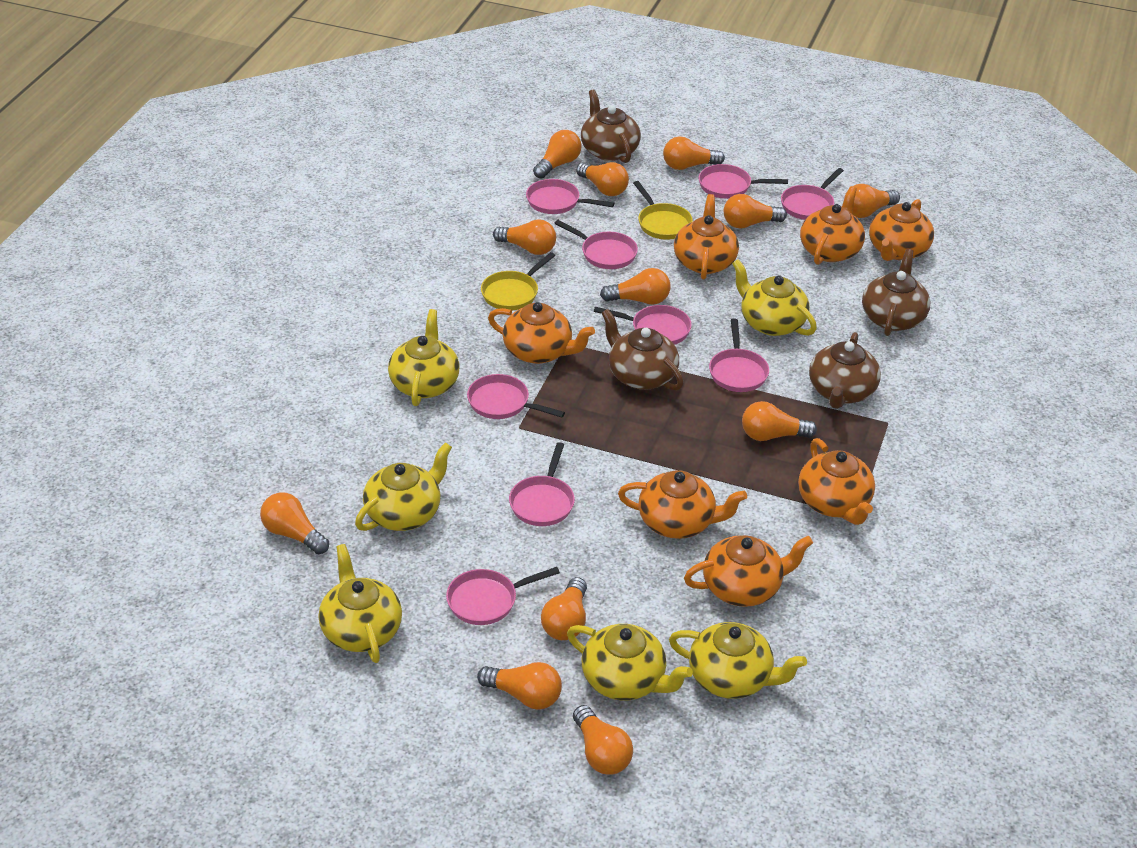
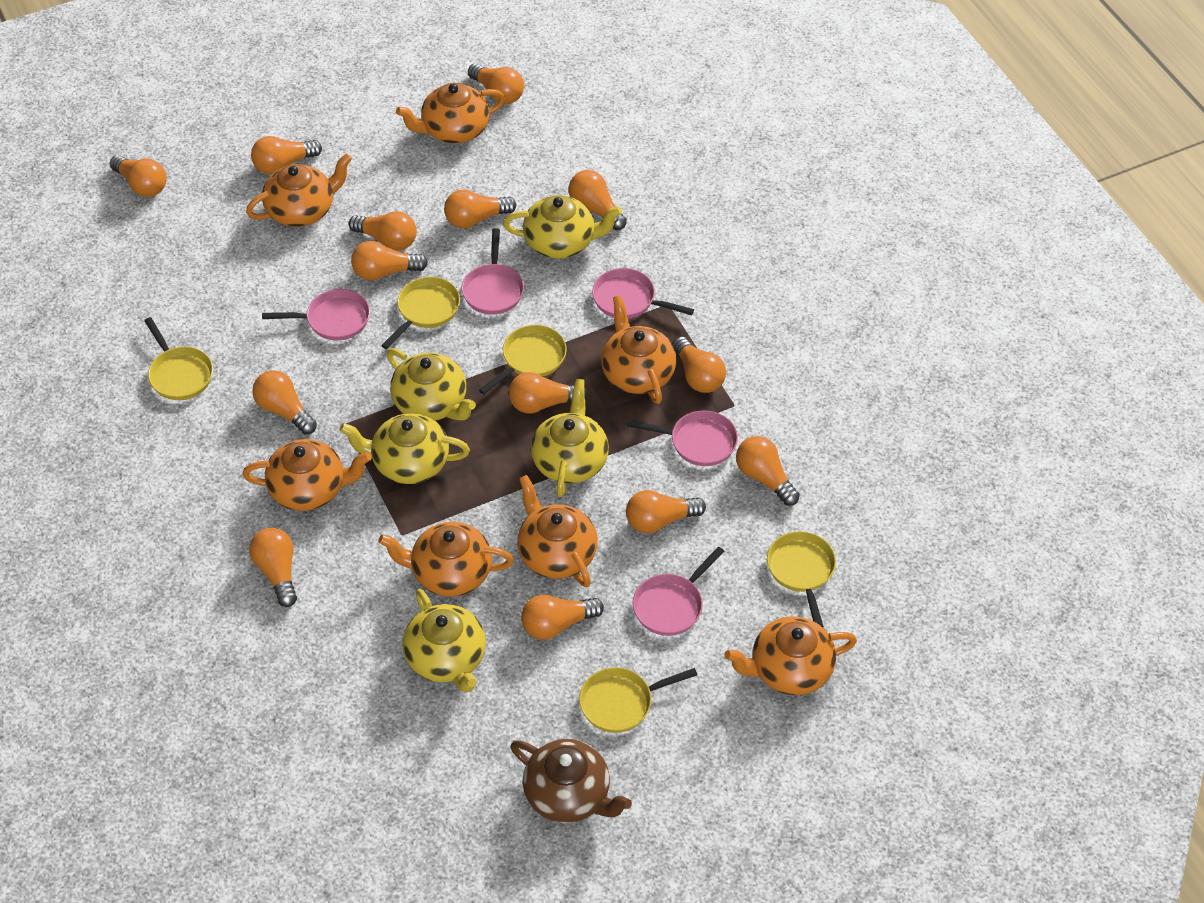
brown teapot: [581,90,641,163] [602,309,684,391] [809,332,881,409] [862,249,931,336] = 4 -> [510,739,632,823] = 1
orange light bulb: [260,492,329,555] [477,662,562,710] [493,219,556,255] [533,130,581,179] [541,577,587,640] [573,705,633,775] [576,162,629,196] [600,268,670,305] [663,137,725,170] [724,194,787,229] [742,401,817,441] [844,184,900,218] = 12 -> [110,155,167,197] [249,528,297,607] [251,136,322,174] [252,370,317,435] [349,211,417,251] [351,241,428,280] [444,190,516,228] [468,63,524,104] [509,372,588,414] [521,595,604,640] [569,170,627,230] [626,490,706,533] [672,336,726,393] [736,436,800,506] = 14
pink pan: [446,567,560,625] [467,374,565,419] [509,442,575,526] [526,179,614,214] [554,220,638,269] [594,305,692,345] [699,164,788,199] [709,319,769,392] [781,168,844,220] = 9 -> [262,289,370,340] [461,228,524,315] [592,268,694,319] [627,410,738,466] [633,547,725,636] = 5
yellow pan: [481,252,555,310] [633,181,693,240] = 2 -> [144,317,213,400] [381,277,460,349] [479,325,567,394] [579,667,697,733] [767,531,836,627] = 5
yellow teapot: [319,544,402,663] [355,442,452,531] [388,309,460,406] [567,624,693,700] [669,622,807,699] [732,259,817,336] = 6 -> [340,413,470,484] [387,348,476,421] [402,589,486,693] [503,195,622,259] [531,379,609,497] = 5

